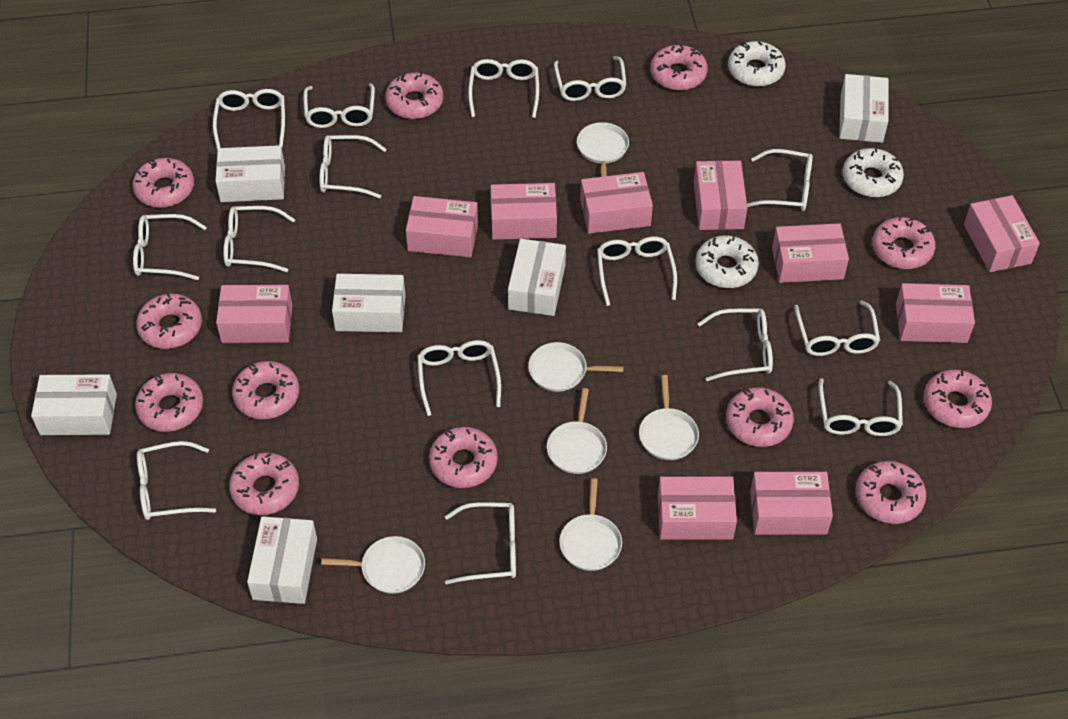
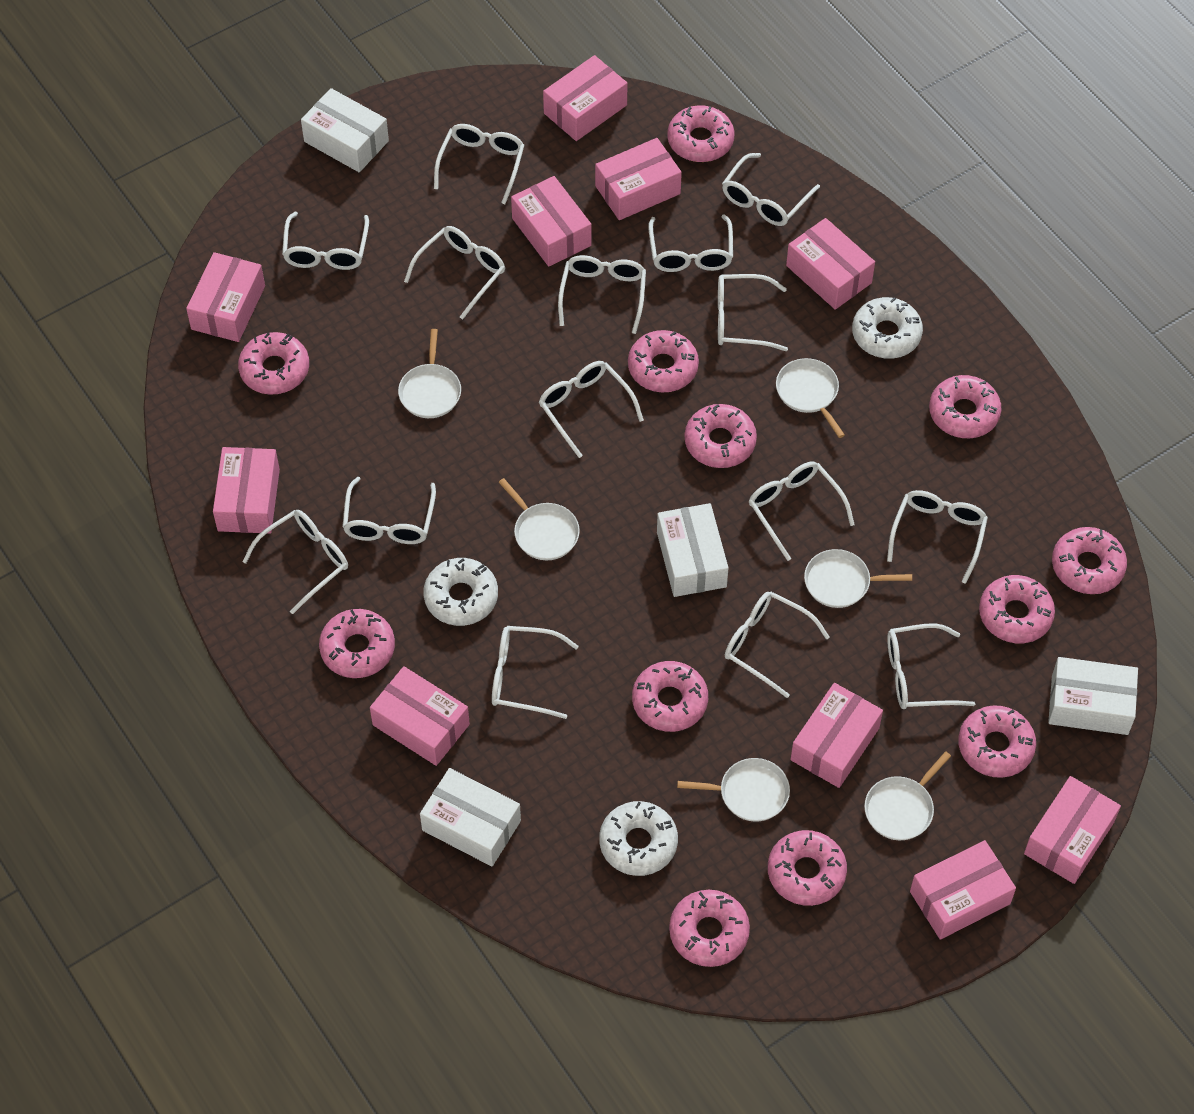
white box: [31,374,117,435] [215,145,285,202] [247,516,317,604] [332,274,406,332] [508,239,566,316] [839,74,889,143] = 6 -> [301,88,389,172] [420,768,521,866] [657,503,729,597] [1048,657,1138,735] = 4

